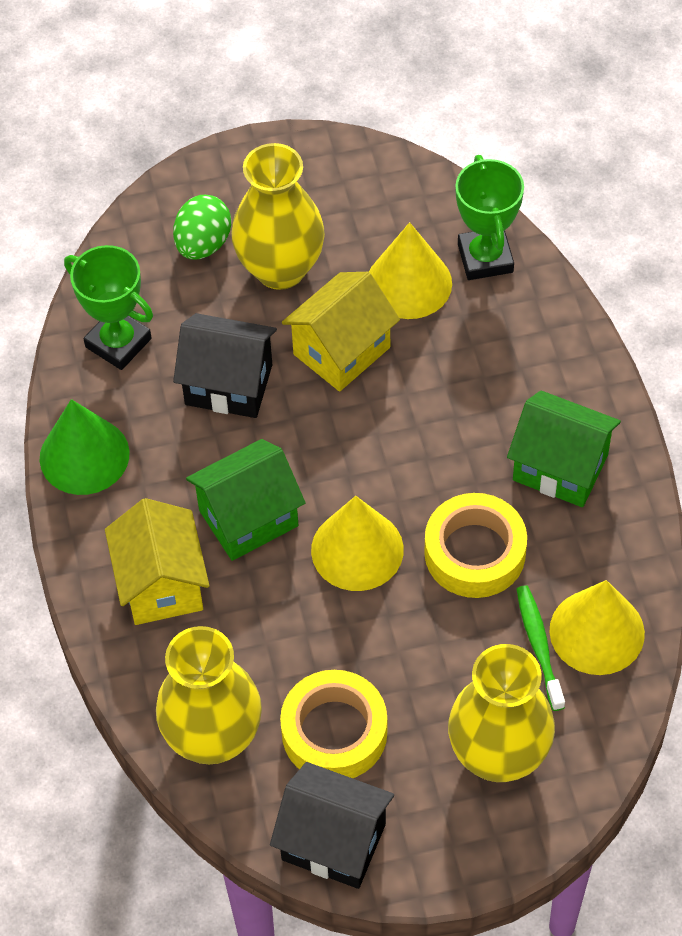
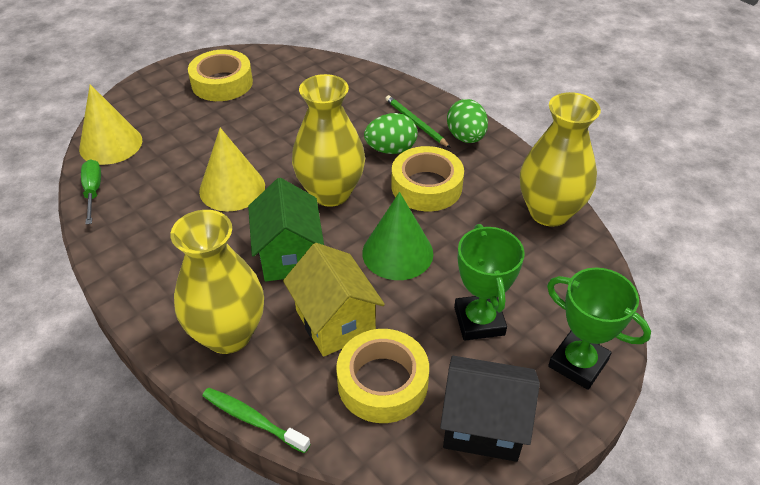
black house: [173,313,277,418] [270,762,394,889] = 2 -> [440,356,540,462] = 1
green egg: [173,195,231,260] = 1 -> [364,113,418,154] [447,99,488,143] = 2
green house: [186,439,305,561] [507,390,621,507] = 2 -> [248,178,324,282] = 1
green pencil: none = 0 -> [385,95,451,148] = 1
green screwdriver: none = 0 -> [81,159,101,224] = 1
yellow cone: [311,496,404,591] [369,222,452,319] [549,580,645,675] = 3 -> [79,84,142,165] [199,128,265,211] = 2
yellow house: [105,498,209,625] [282,272,400,392] = 2 -> [283,243,385,357] = 1
yellow tape: [280,670,387,778] [424,493,527,598] = 2 -> [188,50,253,101] [336,329,429,423] [391,146,464,211] = 3

